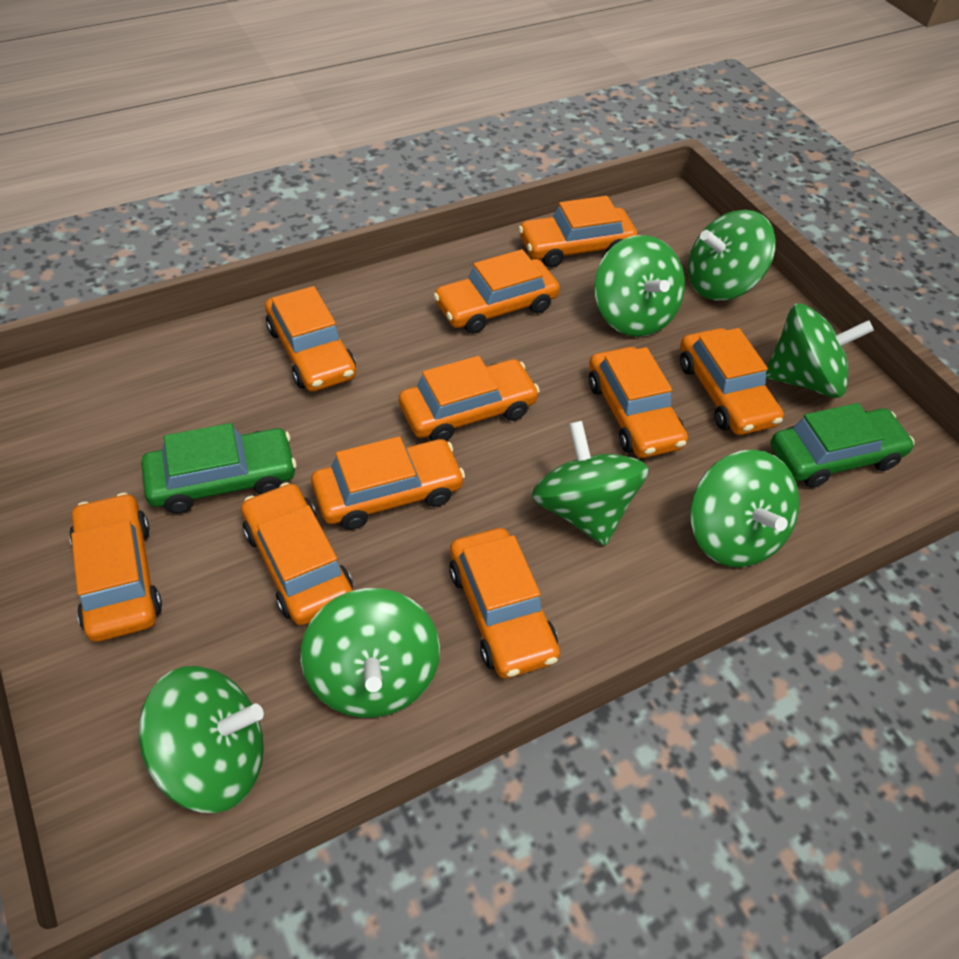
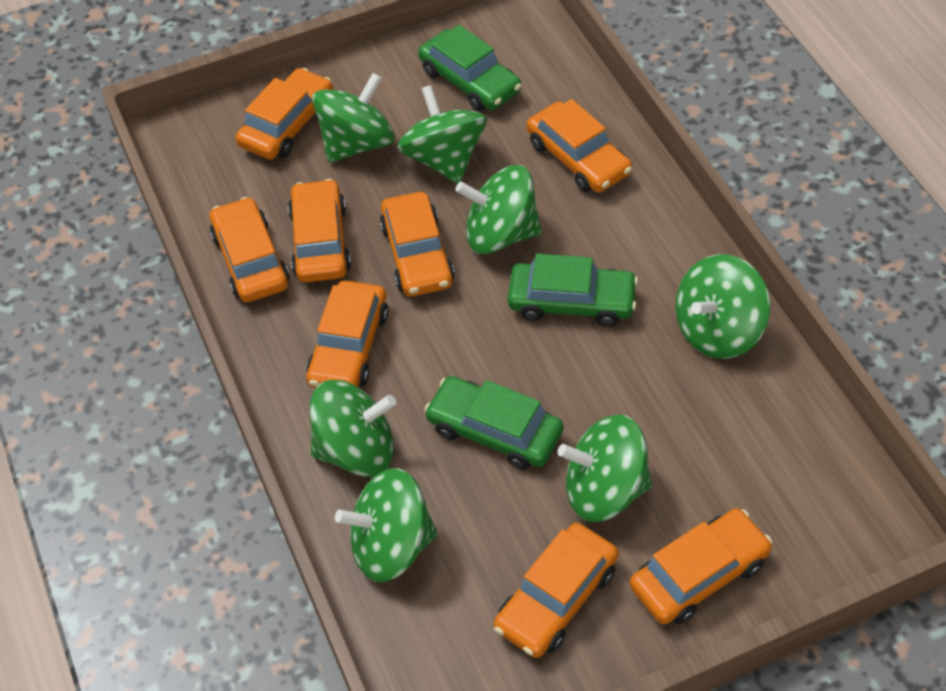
green car: [141,423,297,514] [771,403,915,488] = 2 -> [418,25,522,111] [424,376,563,470] [508,254,638,327] = 3
orange car: [69,493,162,642] [241,483,353,625] [265,286,356,392] [311,436,465,530] [399,356,540,441] [433,249,560,334] [449,528,560,679] [518,196,637,267] [589,347,688,458] [680,328,784,435] = 10 -> [210,197,289,302] [236,68,333,160] [288,179,351,283] [306,280,388,388] [380,192,455,296] [494,523,619,658] [527,99,632,193] [630,508,772,625] = 8

